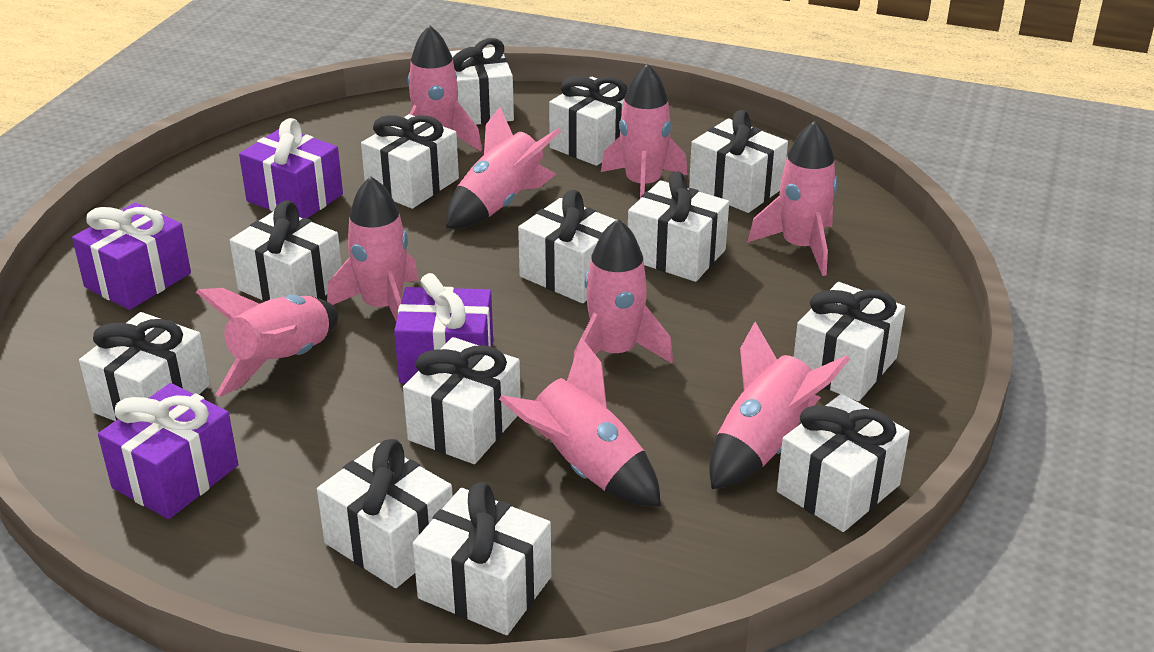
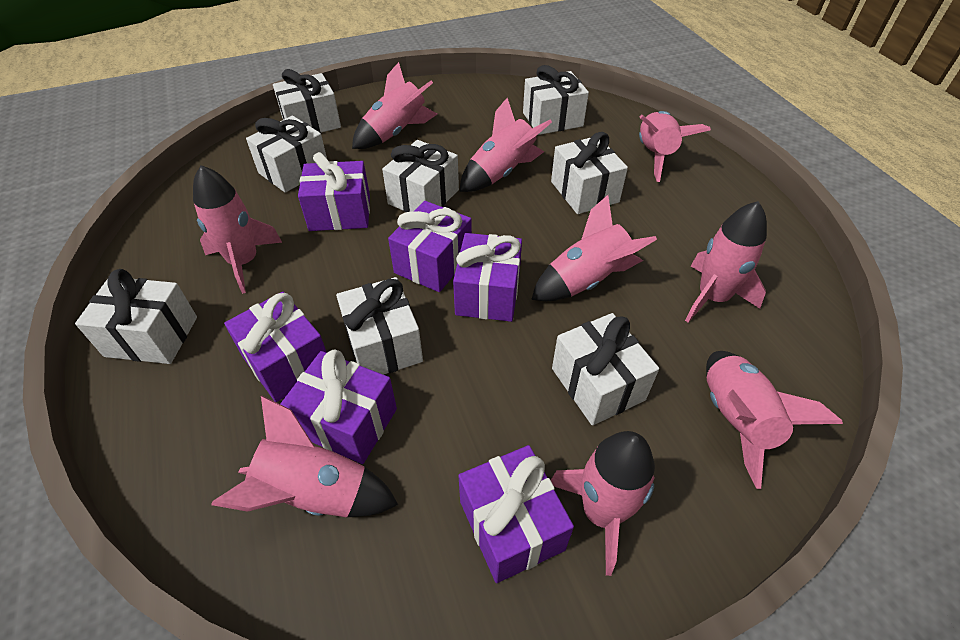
purple gift: [72,202,191,310] [98,383,238,519] [239,118,343,218] [394,273,493,383] = 4 -> [224,292,327,402] [280,349,397,464] [298,152,370,231] [388,201,472,292] [453,233,522,322] [458,445,574,583] = 6
white gift: [79,312,210,421] [230,200,342,302] [317,439,453,588] [361,114,459,209] [403,337,521,464] [413,482,551,635] [450,38,514,125] [518,190,616,303] [549,76,628,166] [628,171,729,282] [689,110,788,213] [777,394,910,532] [794,282,905,401] = 13 -> [75,269,197,364] [246,116,327,193] [273,69,341,133] [336,277,423,375] [382,140,459,212] [523,65,589,135] [551,132,628,214] [552,313,659,426] = 8

